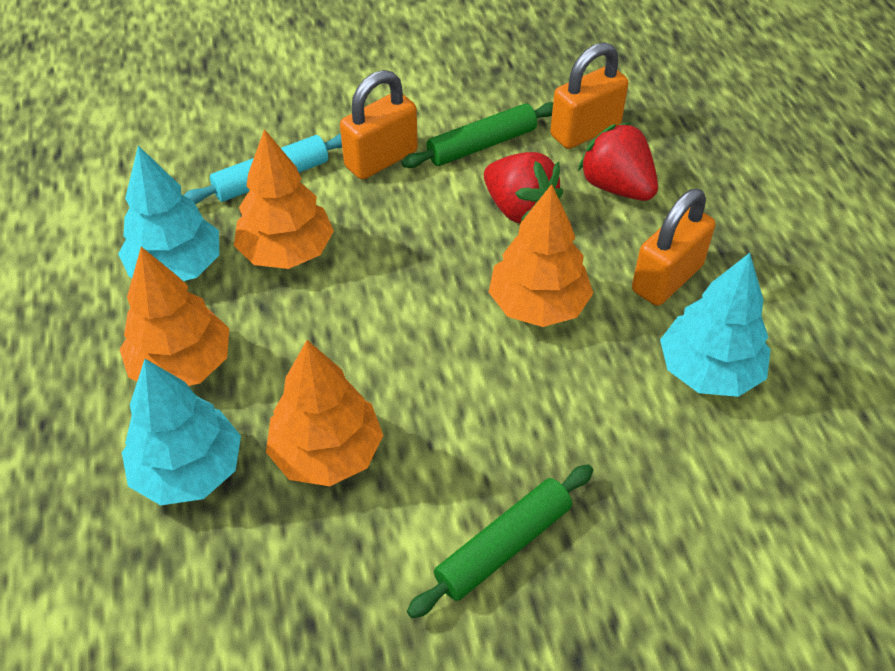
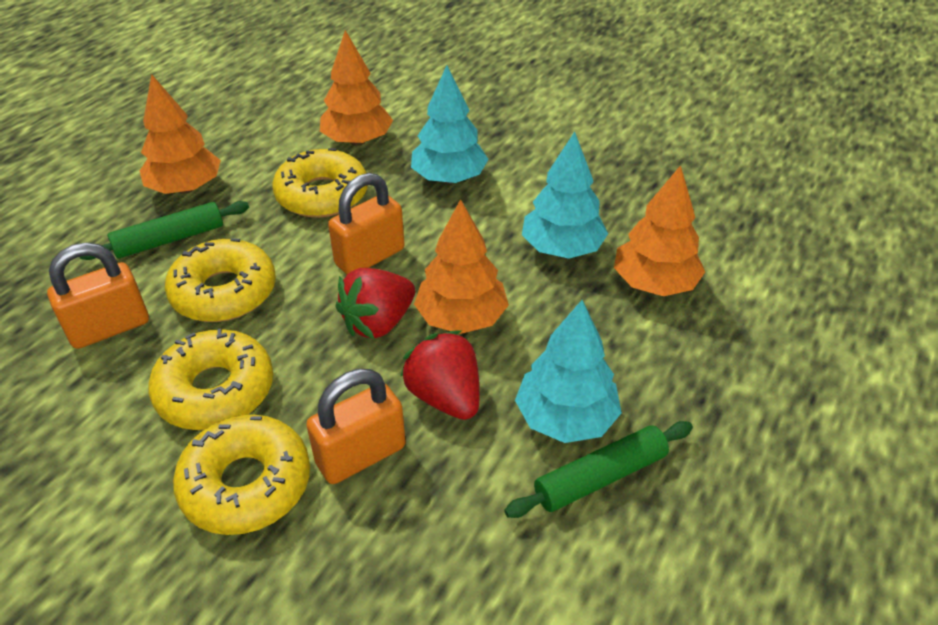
turquoise rolling pin: [184,133,342,204] = 1 -> none = 0
yellow donut: none = 0 -> [148,329,273,430] [165,239,276,322] [173,415,310,535] [272,148,368,218] = 4

